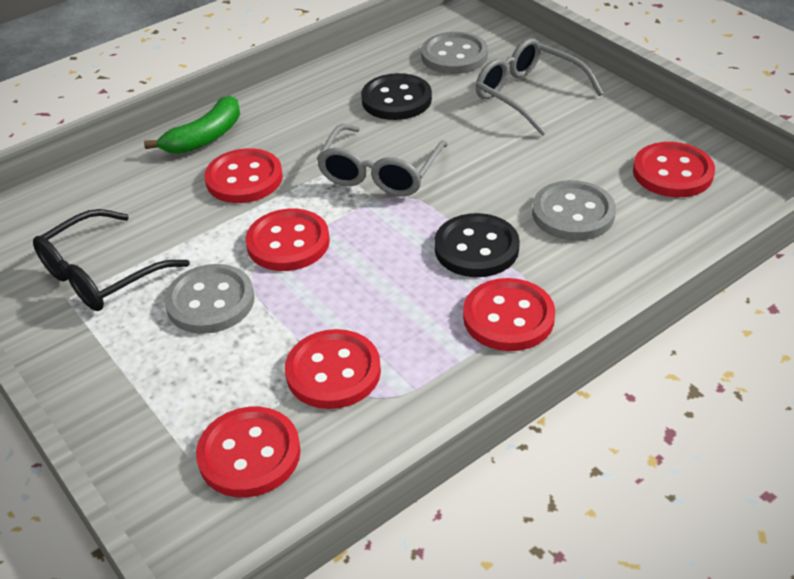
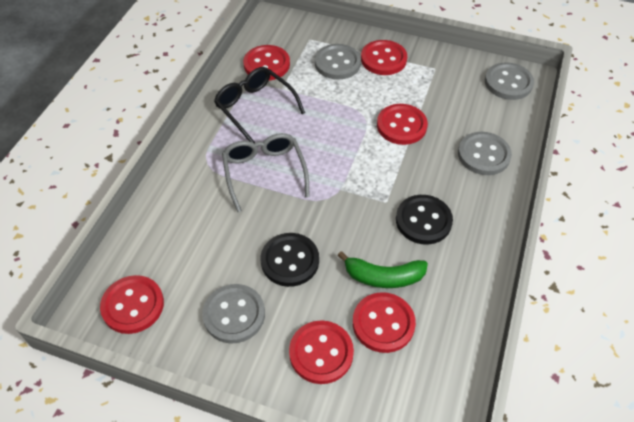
grey button: [164,264,254,334] [421,32,488,74] [532,180,616,241] = 3 -> [202,284,265,343] [315,44,361,80] [458,132,512,175] [485,62,534,100] = 4
grey glasses: [316,123,448,196] [476,38,603,136] = 2 -> [222,133,310,212] = 1

